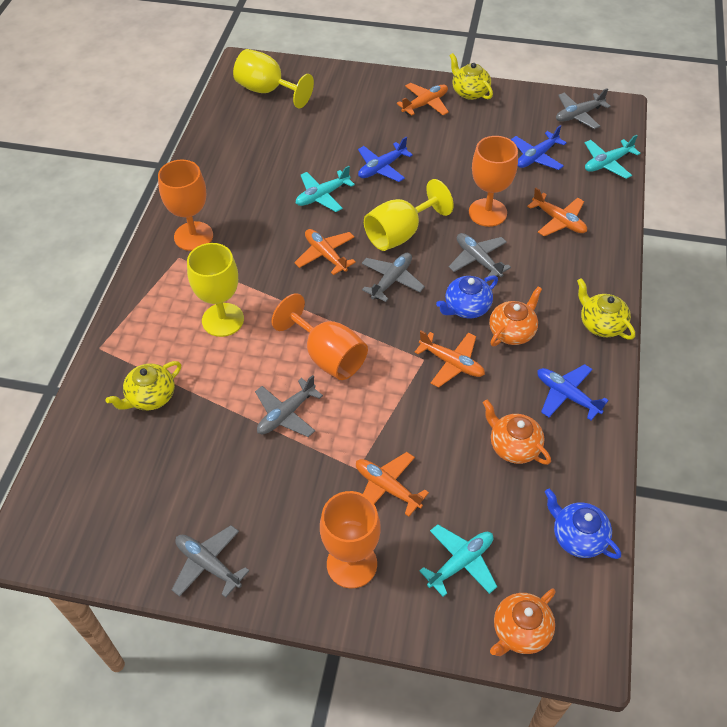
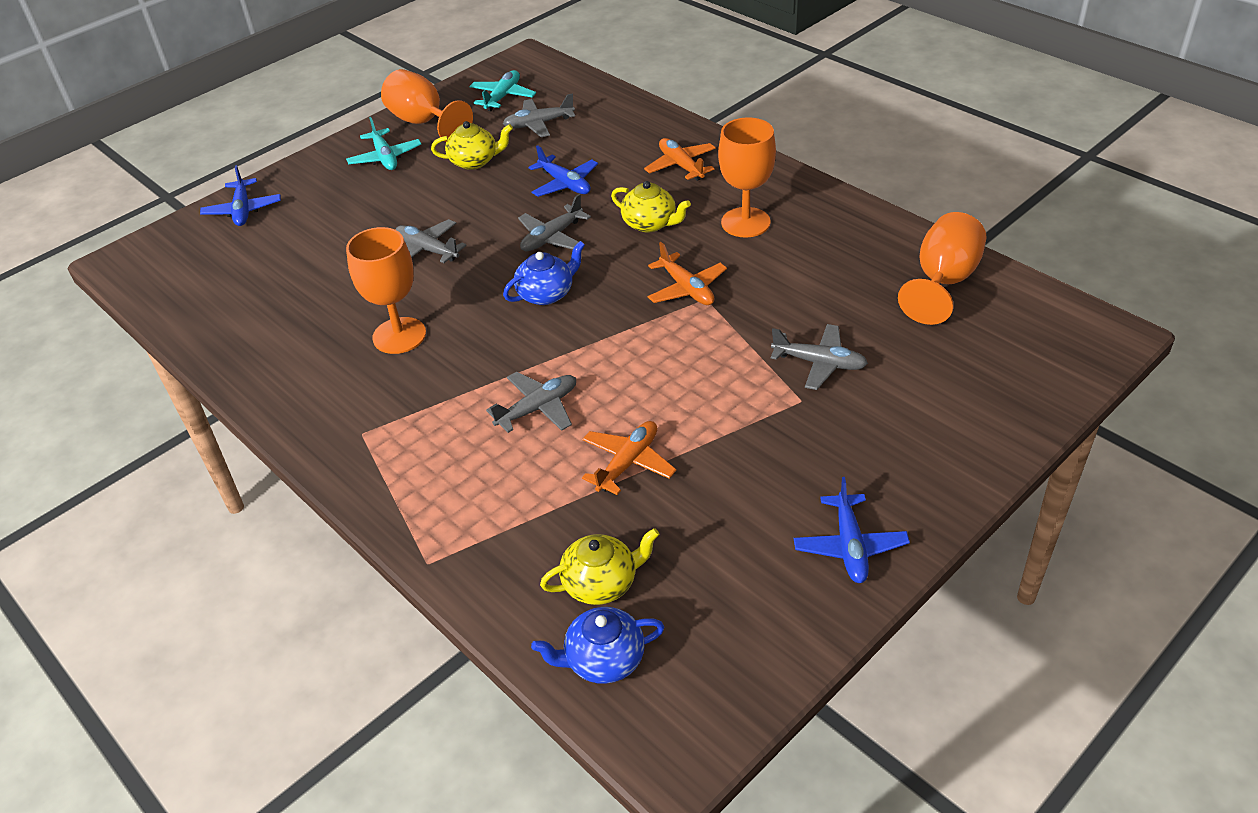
orange plane: [294,229,356,275] [356,452,429,517] [397,83,449,116] [415,331,485,388] [527,188,587,236] = 5 -> [582,421,676,495] [644,138,716,181] [648,242,727,305] = 3
orange teapot: [483,400,551,465] [489,286,542,346] [490,588,556,656] = 3 -> none = 0
turquoise plane: [296,166,355,212] [419,524,497,597] [585,135,641,179] = 3 -> [346,117,421,170] [469,70,536,111] = 2
yellow goblet: [187,243,244,337] [233,49,314,109] [364,179,454,251] = 3 -> none = 0

